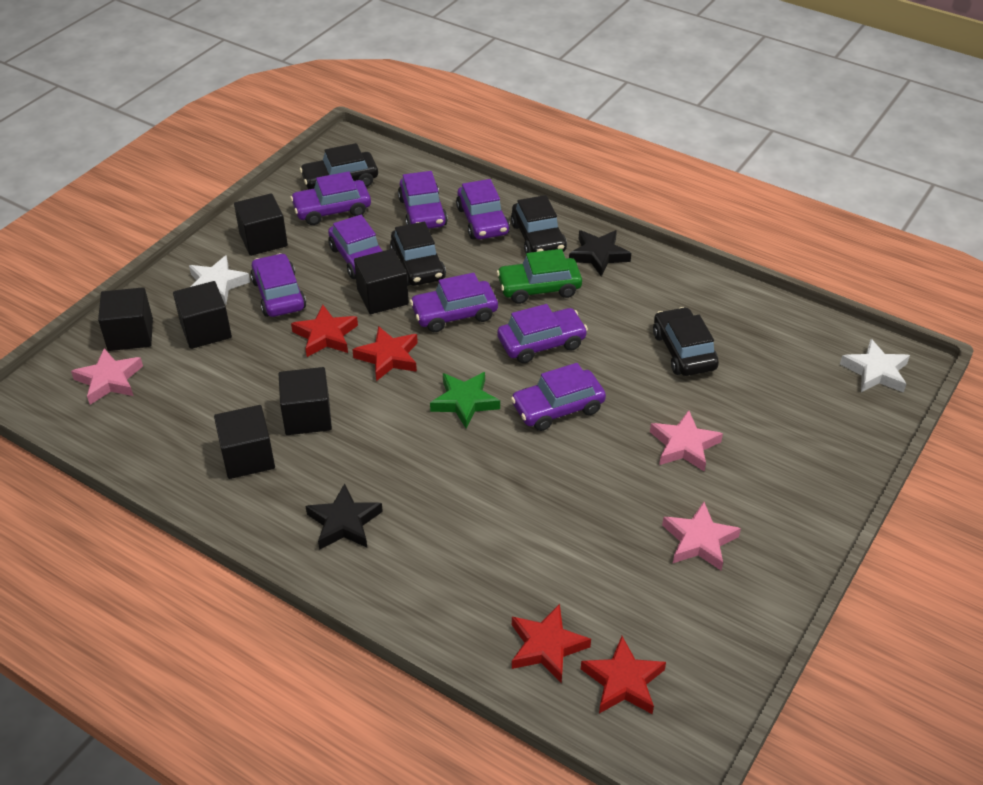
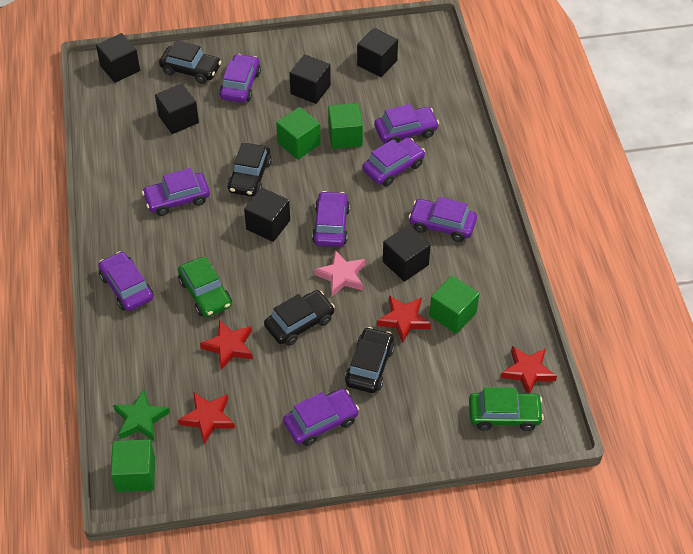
black star: [306,483,383,550] [569,230,631,276] = 2 -> none = 0
green car: [497,249,582,304] = 1 -> [178,257,232,317] [469,387,544,431] = 2
green cube: none = 0 -> [111,439,155,492] [276,107,321,159] [328,103,363,149] [429,276,479,334] = 4
pink star: [71,348,143,405] [650,410,723,472] [662,502,741,570] = 3 -> [314,250,365,296] = 1
white star: [189,255,250,304] [840,339,910,393] = 2 -> none = 0

